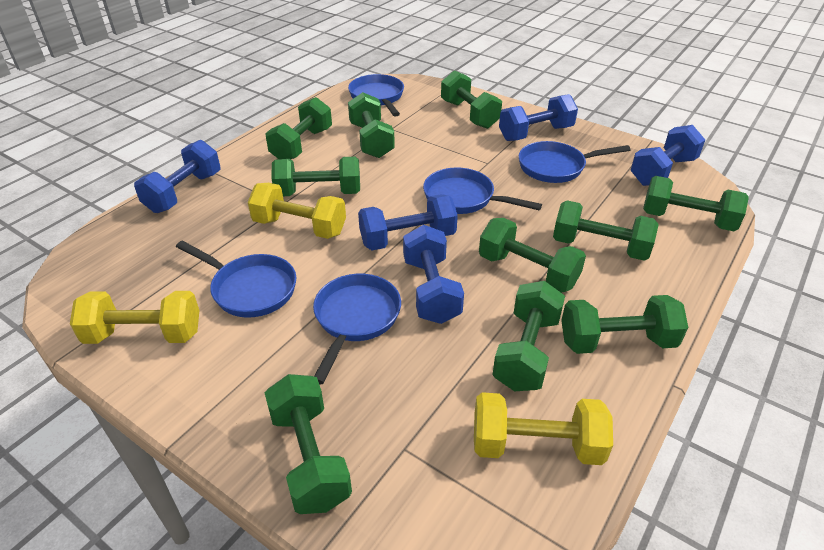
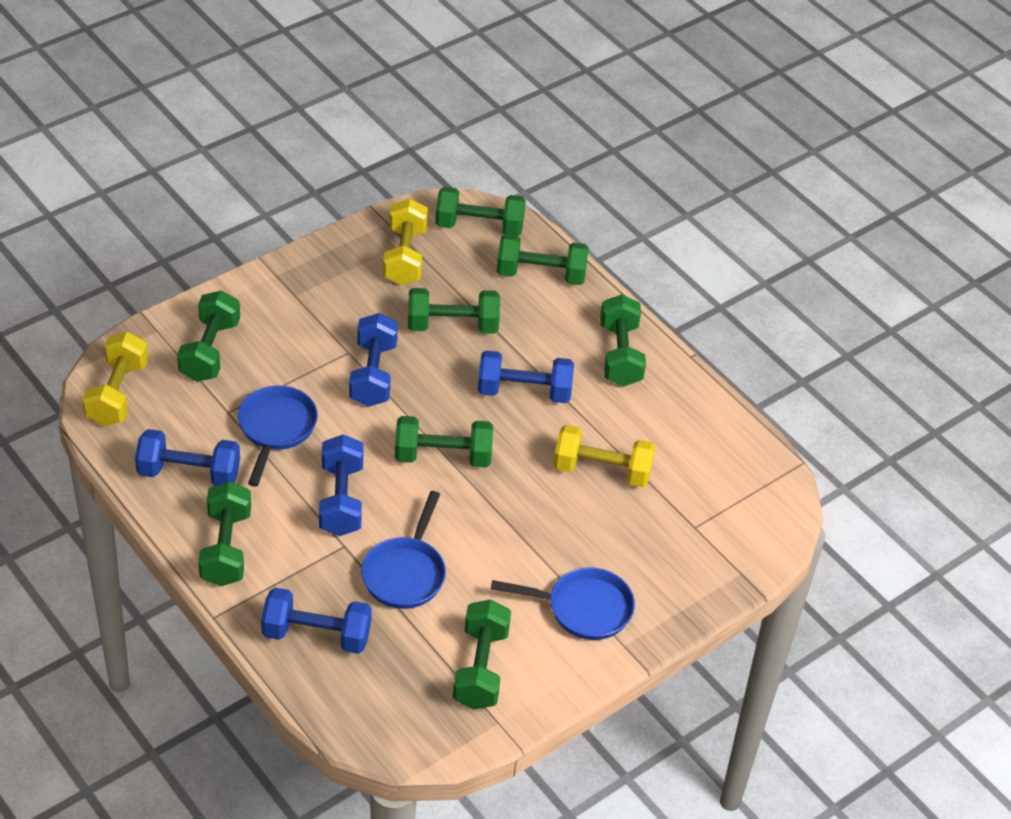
blue pan: [176,240,296,318] [313,274,401,384] [348,74,404,116] [423,167,542,214] [519,141,630,183] = 5 -> [238,386,318,487] [361,491,446,609] [491,567,635,640] = 3
green dumbbell: [265,97,332,159] [265,374,352,514] [272,157,360,196] [348,92,395,158] [441,70,502,129] [479,218,586,293] [492,281,565,392] [553,200,659,261] [561,295,688,354] [643,176,749,231] = 10 -> [177,290,240,382] [198,481,251,586] [395,416,493,468] [408,288,500,334] [435,187,526,236] [453,599,511,709] [497,234,589,285] [600,294,646,387] = 8

